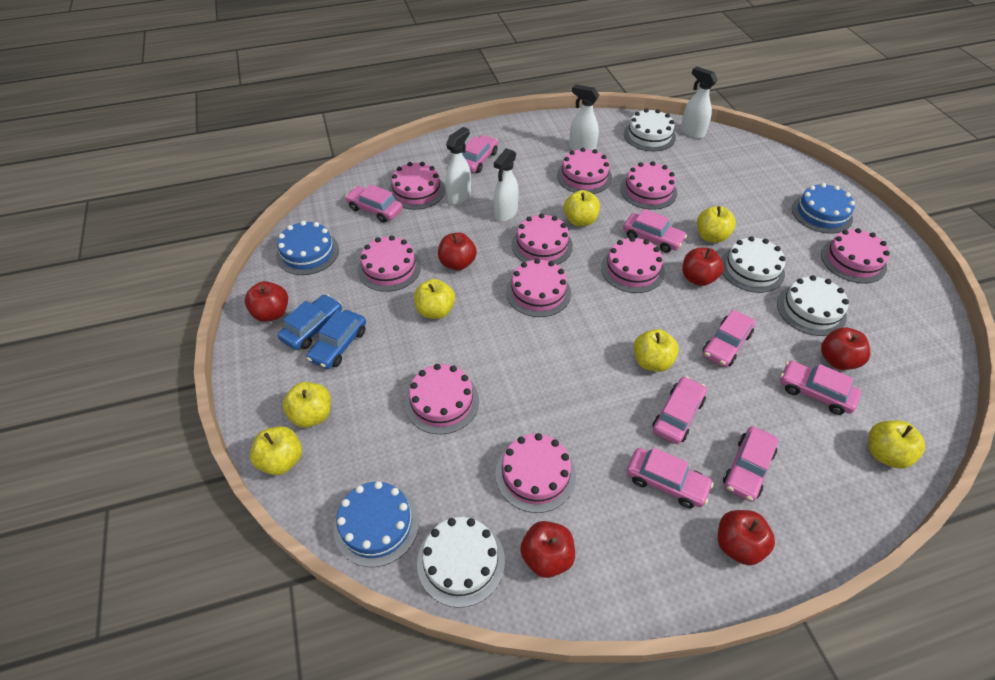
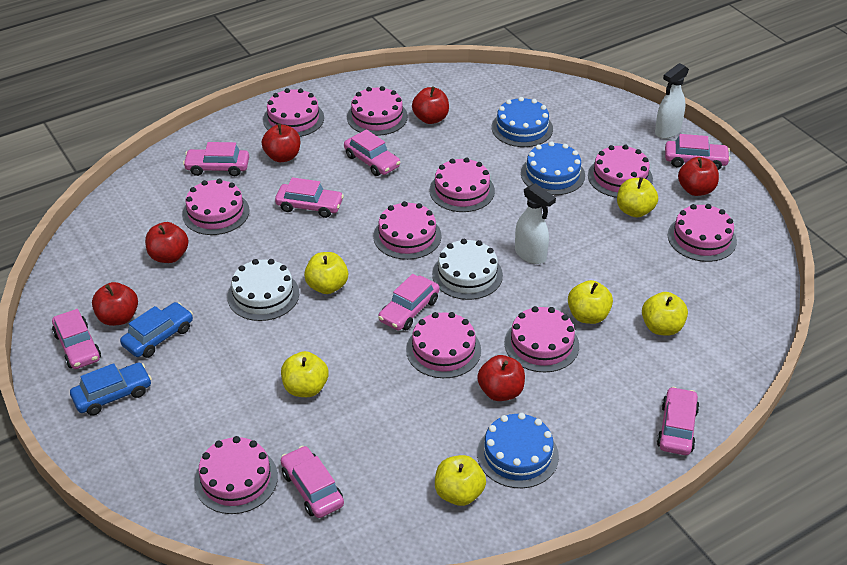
white cake: [417,517,505,608] [624,109,676,151] [721,236,785,293] [777,275,849,336] = 4 -> [227,259,299,321] [432,239,503,300] = 2
white spray bottle: [446,127,471,205] [494,148,519,222] [569,84,599,151] [681,67,718,139] = 4 -> [515,183,556,264] [655,63,689,139] = 2
yellow apple: [250,426,302,475] [282,382,331,428] [414,279,455,319] [564,190,600,226] [634,329,679,372] [697,206,736,243] [869,420,925,469] = 7 -> [281,351,328,397] [304,252,348,294] [435,455,486,506] [568,280,613,324] [617,177,658,217] [642,292,688,336] = 6

